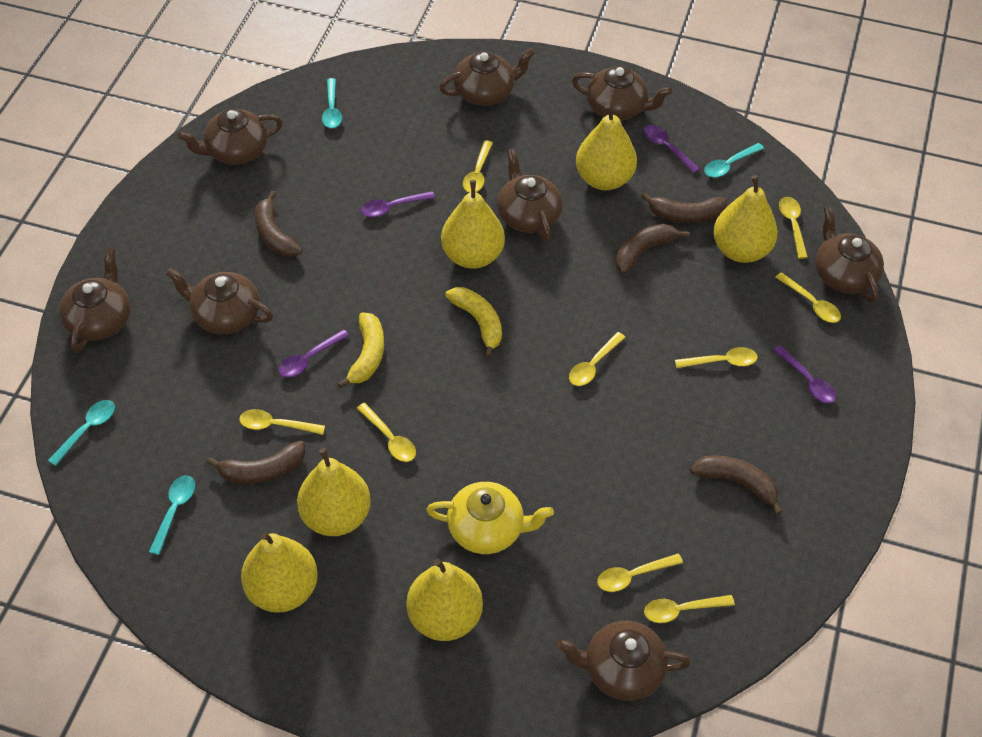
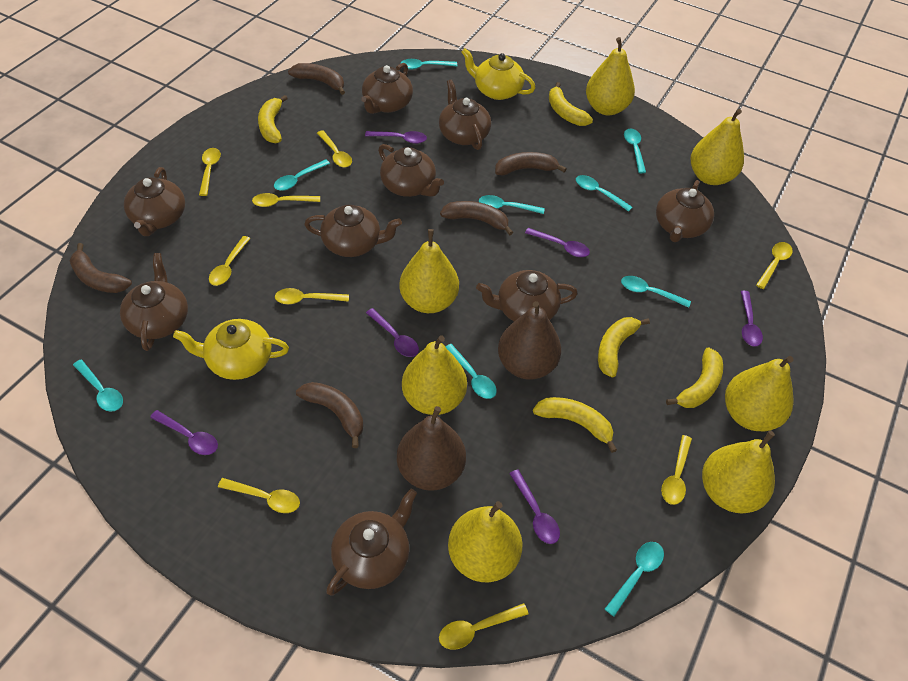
brown pear: none = 0 -> [397,406,466,491] [498,301,561,380] = 2
brown teapot: [59,248,131,352] [166,268,273,334] [178,109,283,165] [439,48,535,106] [497,148,563,241] [557,621,691,701] [572,66,672,121] [815,206,884,303] = 8 -> [120,253,188,351] [124,167,185,236] [304,205,402,257] [326,489,417,596] [361,63,413,114] [378,144,444,197] [439,80,491,150] [476,270,578,321] [656,180,714,242] = 9
purple spoon: [278,329,349,377] [361,191,435,217] [644,125,700,173] [773,345,836,403] = 4 -> [150,410,218,455] [365,131,427,144] [366,308,419,357] [509,470,560,544] [525,228,590,257] [741,291,763,347] = 6
turquoise spoon: [48,400,115,466] [149,475,195,555] [322,78,342,128] [704,143,764,177] = 4 -> [73,360,123,412] [274,159,330,191] [400,59,457,69] [445,344,497,399] [479,195,545,214] [576,175,633,212] [605,542,664,616] [621,276,691,308] [624,128,646,173] = 9
yellow banana: [337,312,384,389] [445,287,502,358] = 2 -> [258,95,288,143] [533,397,617,453] [549,82,593,126] [598,317,650,378] [666,347,723,408] = 5
yellow pear: [241,532,318,613] [297,448,371,536] [406,558,483,641] [441,180,505,269] [576,104,637,190] [713,175,778,263] = 6 -> [399,229,459,313] [402,335,467,415] [448,501,523,582] [586,37,635,115] [691,109,744,185] [702,431,775,514] [725,356,794,431] = 7
yellow teapot: [426,482,554,554] = 1 -> [173,319,289,380] [461,48,536,100] = 2

